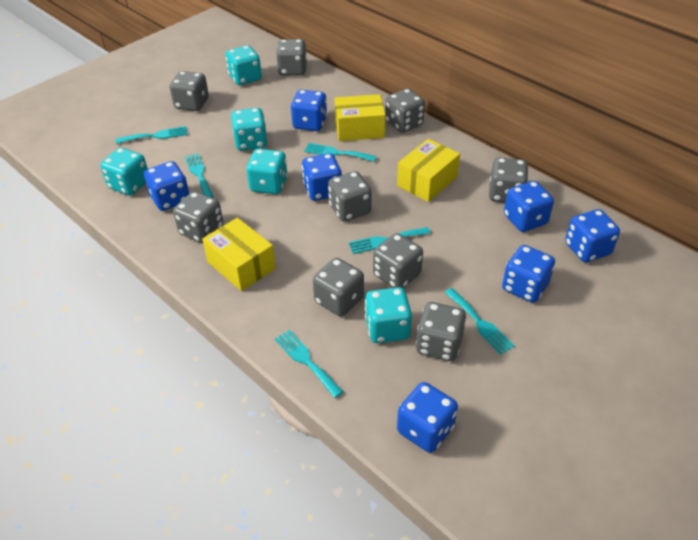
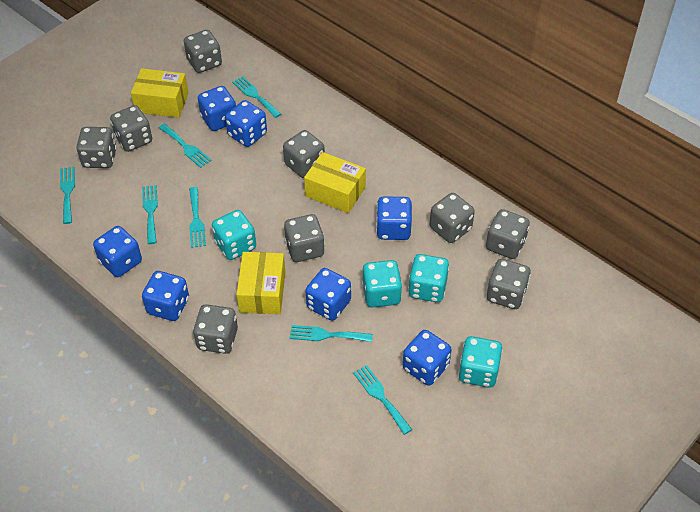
turquoise dice: [100,148,148,195] [225,45,262,85] [231,108,268,151] [246,149,288,194] [365,287,412,343] = 5 -> [212,210,256,260] [362,260,402,307] [408,254,449,302] [458,336,503,388] = 4
turquoise fork: [115,126,188,144] [185,153,214,198] [275,330,343,398] [304,143,377,162] [349,227,431,254] [444,288,514,355] = 6 -> [60,167,75,224] [142,185,158,244] [159,124,212,168] [189,187,206,248] [232,76,281,118] [290,325,373,342] [353,365,412,435] = 7

